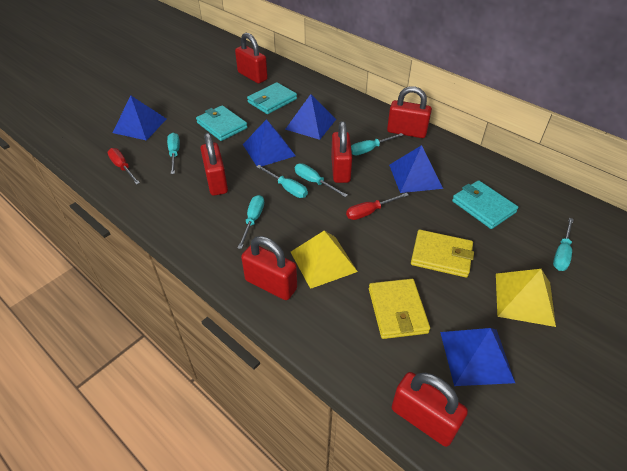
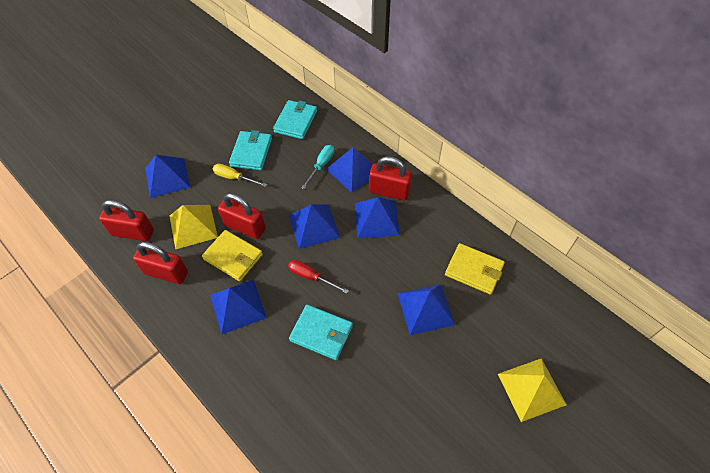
blue pyramid: [113,95,166,141] [243,119,296,166] [285,94,336,140] [389,145,443,193] [440,328,515,386] = 5 -> [145,155,190,198] [210,280,267,335] [289,205,340,249] [326,147,373,193] [355,197,400,238] [397,284,455,335] = 6
red padlock: [200,133,228,196] [235,33,268,84] [241,236,297,300] [331,121,352,183] [387,86,432,138] [392,372,468,447] = 6 -> [99,200,154,241] [133,242,188,284] [218,193,266,239] [369,156,412,201] = 4
red screwdriver: [107,148,140,185] [346,193,409,220] = 2 -> [288,260,349,294] = 1
turquoise screwdriver: [167,133,180,174] [238,195,264,249] [256,165,308,198] [295,163,348,197] [351,133,403,155] [553,218,574,271] = 6 -> [301,145,334,189] = 1
yellow screwdriver: none = 0 -> [213,164,268,187] = 1

